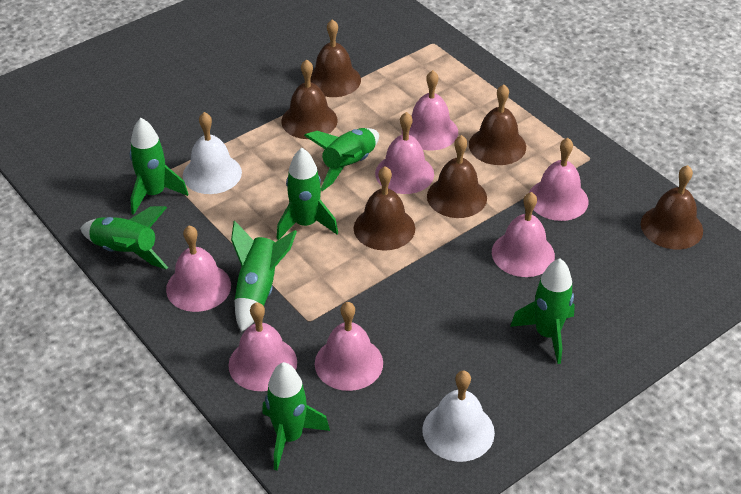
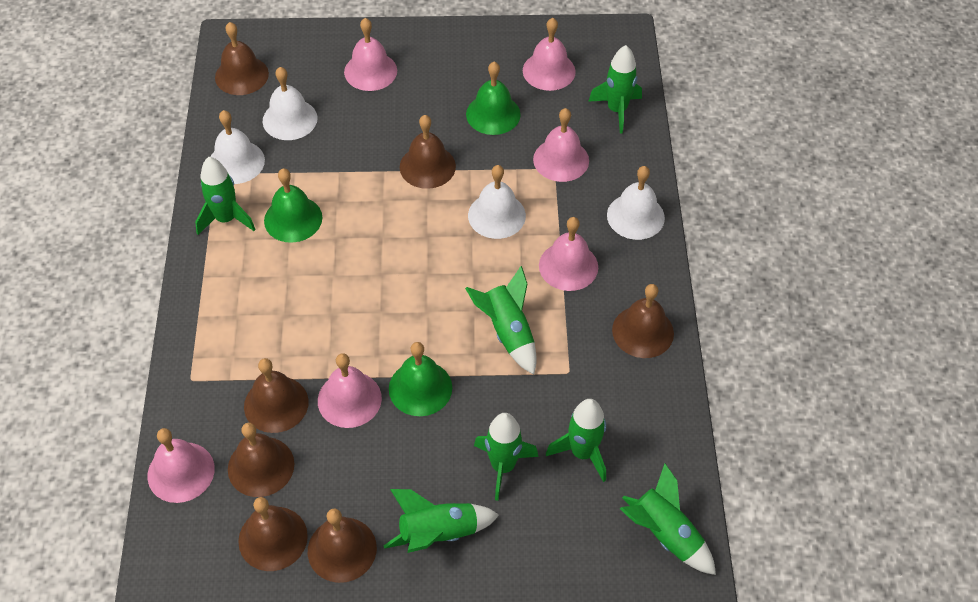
brown bell: [281,59,338,139] [310,19,361,97] [354,166,415,251] [427,135,487,218] [469,84,526,165] [641,165,703,249] = 6 -> [215,22,269,95] [228,423,294,497] [238,497,308,571] [244,358,309,433] [308,508,377,583] [400,115,456,189] [612,284,674,358] = 7
green bell: none = 0 -> [264,168,322,243] [389,342,452,416] [466,62,521,135] = 3
pink bell: [166,225,231,312] [228,302,297,391] [315,302,383,391] [375,112,434,194] [402,70,458,150] [492,192,555,277] [529,138,588,221] = 7 -> [147,428,215,503] [318,353,382,428] [344,18,397,91] [523,18,576,91] [533,108,589,182] [539,217,598,291] = 6
white bell: [183,112,242,194] [422,371,495,462] = 2 -> [211,110,265,184] [262,67,317,140] [468,165,526,239] [607,166,665,240] = 4

